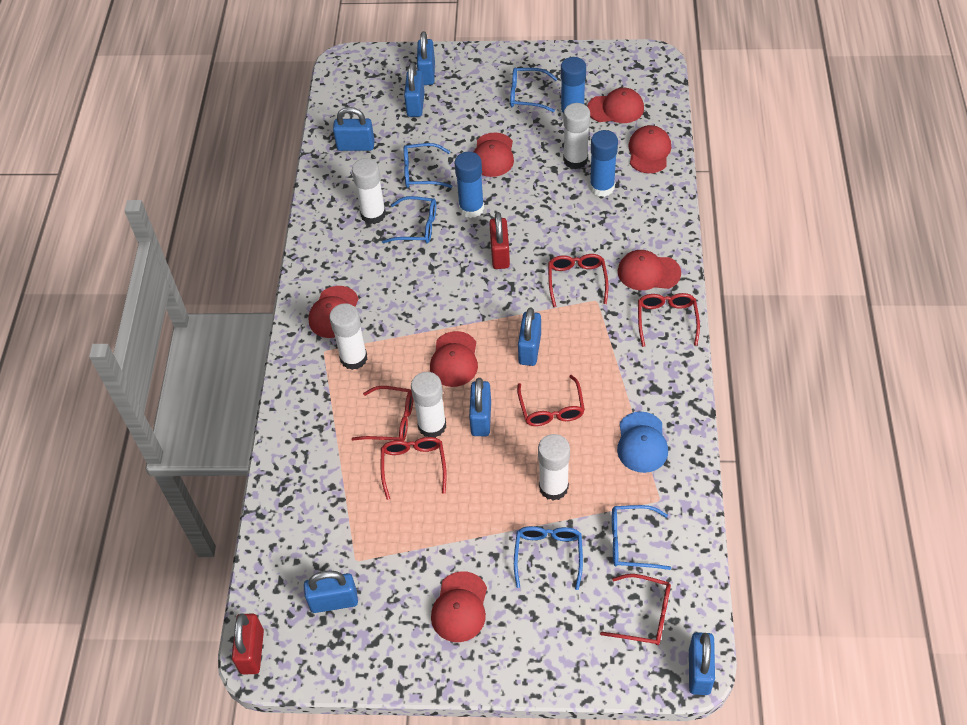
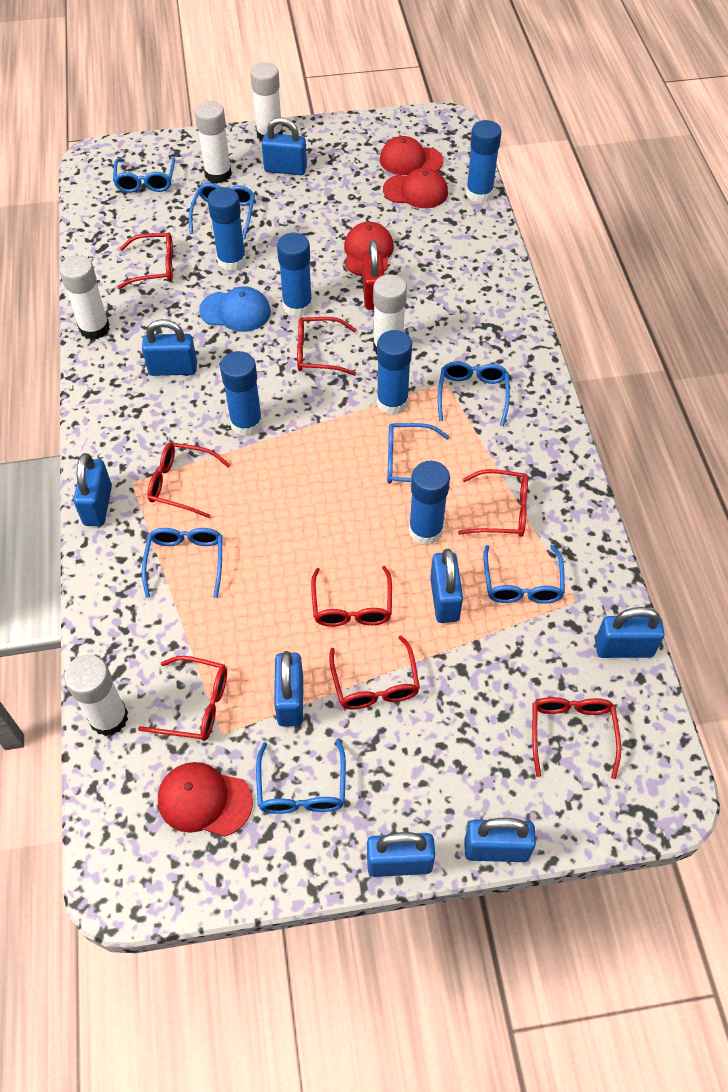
blue glasses: [382,196,436,243] [404,143,452,188] [510,68,557,112] [514,526,583,590] [612,505,671,570] = 5 -> [113,157,175,193] [142,528,222,598] [189,183,255,239] [256,739,346,814] [387,423,450,489] [438,361,510,426] [483,545,565,604] = 7
blue glue stick: [455,152,484,218] [561,57,586,120] [590,130,618,197] = 3 -> [207,187,246,271] [220,351,263,436] [277,233,312,317] [377,330,412,415] [409,461,450,545] [466,120,502,203] = 6
blue padlock: [304,570,358,613] [333,107,375,151] [404,62,424,117] [417,31,435,85] [469,378,491,436] [518,307,541,366] [689,632,715,695] = 7 -> [73,453,112,526] [142,319,197,376] [262,117,307,175] [274,651,303,726] [367,832,435,877] [430,549,463,623] [464,818,536,862] [595,607,665,658] = 8
red cap: [308,286,359,338] [430,331,478,387] [431,571,487,642] [474,132,514,177] [587,88,644,123] [618,250,681,290] [628,125,671,173] = 7 -> [158,762,253,836] [344,222,394,276] [380,136,443,175] [383,168,448,208] = 4
red glasses: [352,386,413,441] [381,437,447,500] [517,375,585,426] [548,254,609,307] [600,574,671,645] [638,293,700,347] = 6 -> [118,232,173,289] [138,656,227,741] [147,442,230,518] [297,317,357,376] [311,566,392,627] [329,636,420,709] [458,469,528,537] [532,697,621,779] = 8
red padlock: [232,613,264,674] [489,212,510,269] = 2 -> [362,240,384,310] = 1

